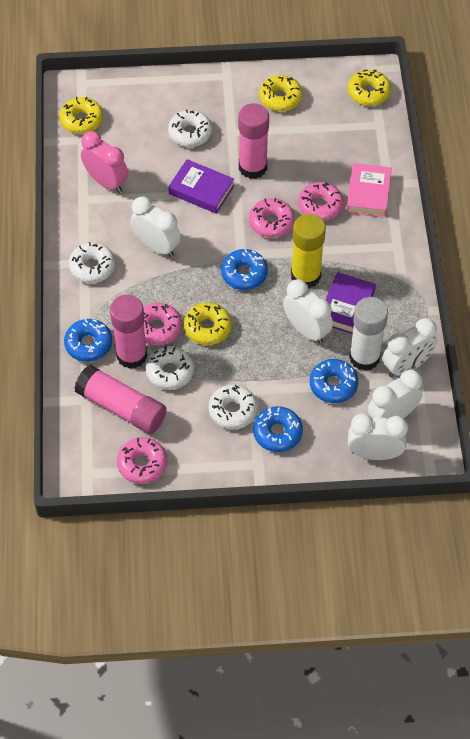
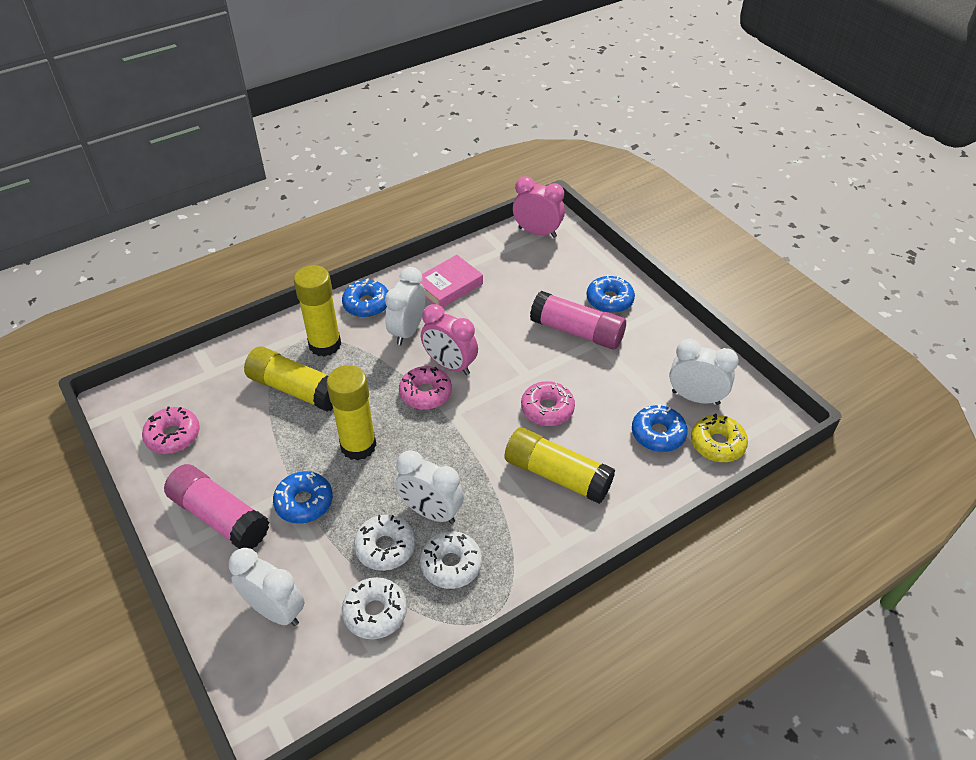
pink clock: [81,131,128,193] = 1 -> [421,304,478,375] [513,176,565,238] = 2
pink donut: [117,437,167,484] [143,303,182,345] [249,198,295,238] [298,182,343,221] = 4 -> [142,407,200,454] [399,366,452,410] [521,381,575,426] = 3
pink glue stick: [75,365,167,434] [110,295,147,369] [238,103,269,179] = 3 -> [164,464,269,549] [530,291,626,350] = 2
purple book: [168,159,234,214] [325,272,376,334] = 2 -> none = 0
white clock: [130,196,181,257] [283,279,333,344] [348,413,408,460] [367,370,423,419] [383,318,437,377] = 5 -> [229,548,305,626] [385,267,425,345] [395,450,464,524] [669,339,739,405] = 4
white donut: [69,242,115,283] [145,346,194,390] [168,110,212,147] [208,384,258,430] = 4 -> [342,577,407,639] [354,514,415,571] [420,531,482,589] = 3
white glue stick: [349,297,388,371] = 1 -> none = 0
yellow donut: [59,97,103,134] [184,302,232,345] [259,75,303,111] [348,70,391,106] = 4 -> [691,414,748,462] = 1
yellow glue stick: [291,214,326,288] = 1 -> [244,347,333,412] [294,265,341,357] [326,365,376,461] [505,427,615,504] = 4

